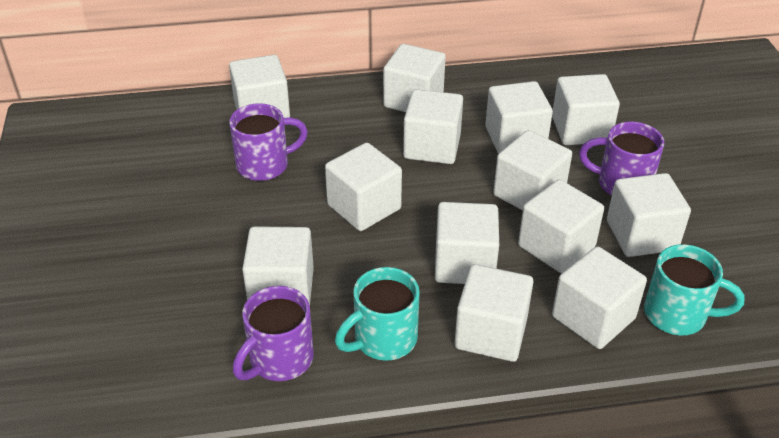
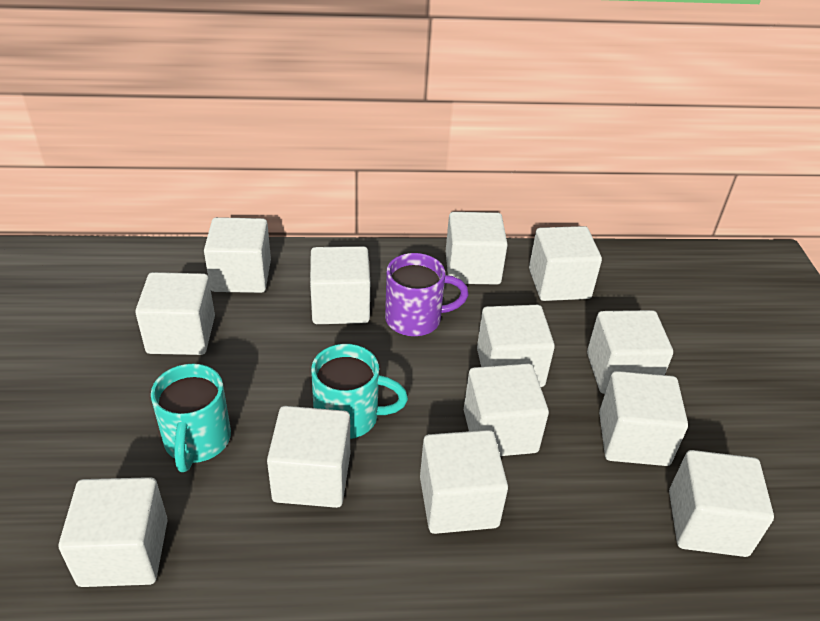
purple mug: [229,103,308,181] [233,286,314,381] [579,122,664,196] = 3 -> [385,253,469,336] = 1

